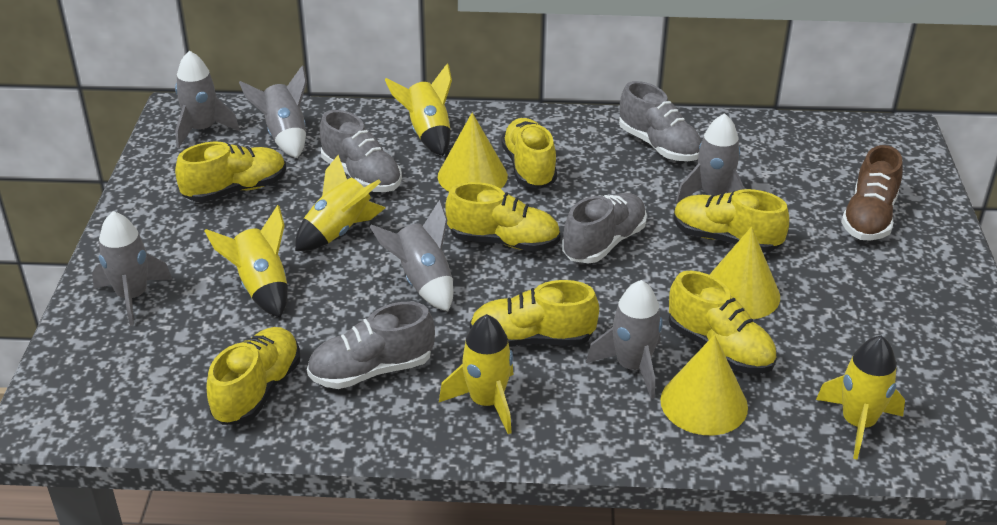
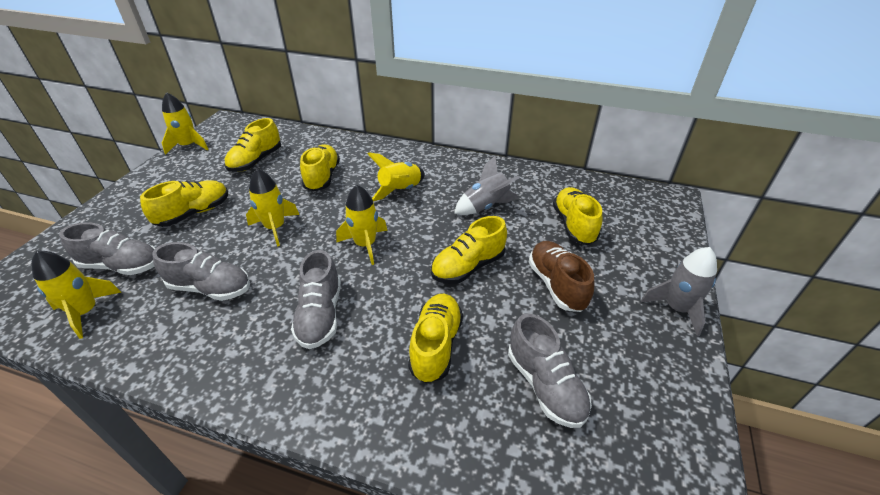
grey rocket: [92,211,173,326] [175,51,240,148] [239,65,307,158] [369,200,453,311] [586,280,663,399] [676,113,745,202] = 6 -> [454,156,520,215] [641,247,717,336] = 2
yellow cone: [438,113,508,192] [660,334,748,435] [709,227,780,319] = 3 -> none = 0
yellow shoe: [175,142,286,202] [207,327,300,425] [445,182,560,252] [470,280,599,347] [501,118,557,189] [669,271,777,374] [674,189,789,253] = 7 -> [140,180,228,227] [225,118,281,172] [300,144,340,191] [408,294,463,383] [431,216,507,284] [553,187,602,245] = 6

